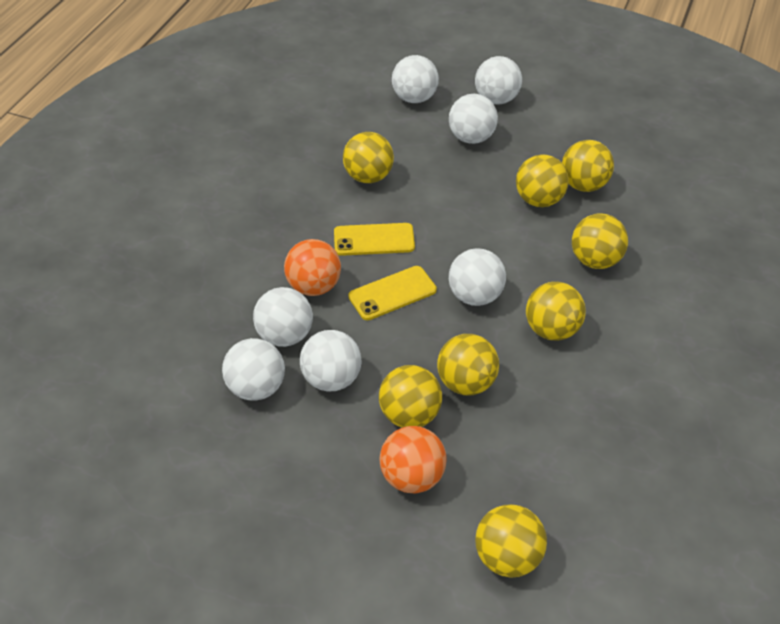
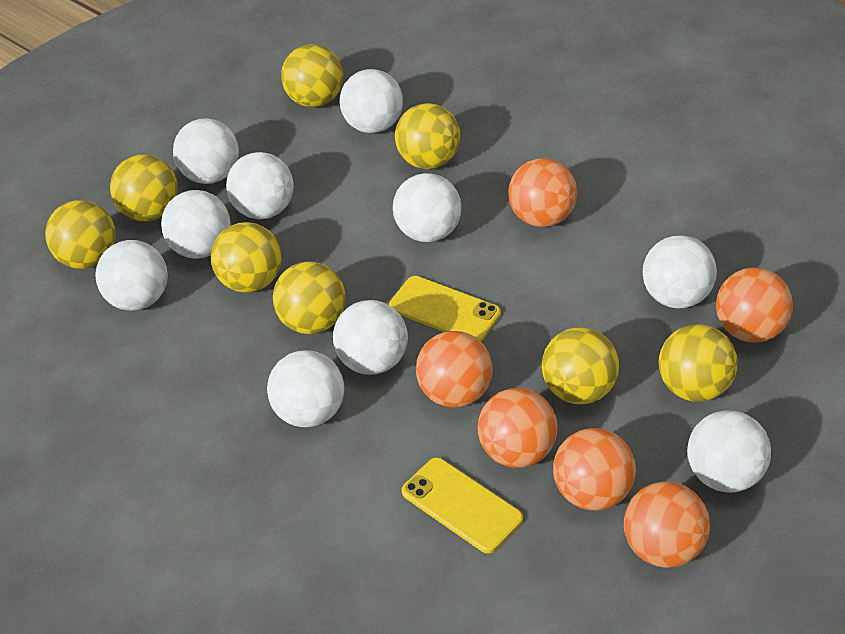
orange ball: [284,239,341,296] [380,426,447,494] = 2 -> [416,331,493,408] [477,388,558,468] [508,159,577,227] [553,428,636,511] [624,482,710,568] [716,268,793,343] = 6
white ball: [222,338,285,401] [253,287,313,347] [300,330,361,391] [392,55,439,103] [449,94,498,144] [449,248,506,306] [475,56,522,105] = 7 -> [95,240,168,311] [161,190,231,259] [173,118,239,184] [226,152,294,219] [267,350,345,427] [333,300,408,375] [340,69,403,133] [393,173,462,242] [643,235,717,308] [687,410,771,493] = 10

